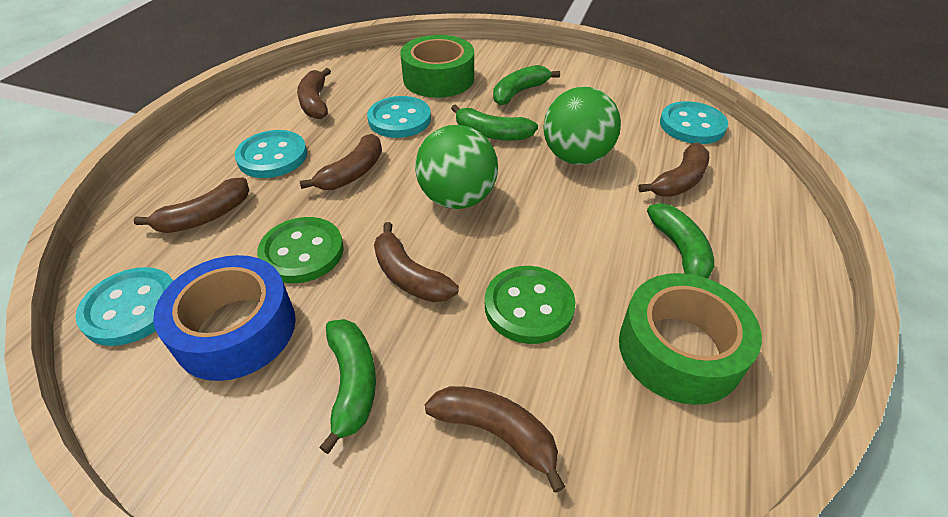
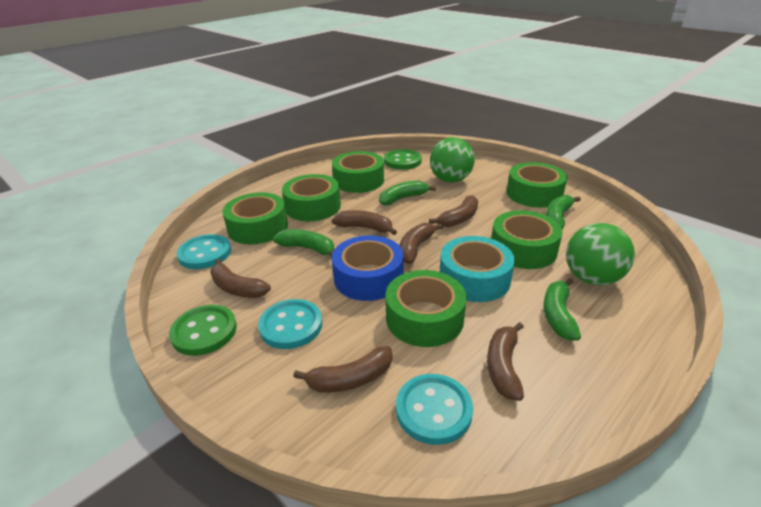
green tape: [400,35,474,98] [619,273,762,405] = 2 -> [223,192,288,244] [282,174,341,221] [332,151,384,193] [386,270,467,347] [491,210,563,269] [507,162,567,208] = 6
turquoise button: [75,267,173,346] [235,130,307,178] [367,96,431,138] [660,101,728,144] = 4 -> [177,234,231,269] [258,299,322,349] [396,374,473,445] = 3
turquoise tape: none = 0 -> [440,236,515,302] = 1

